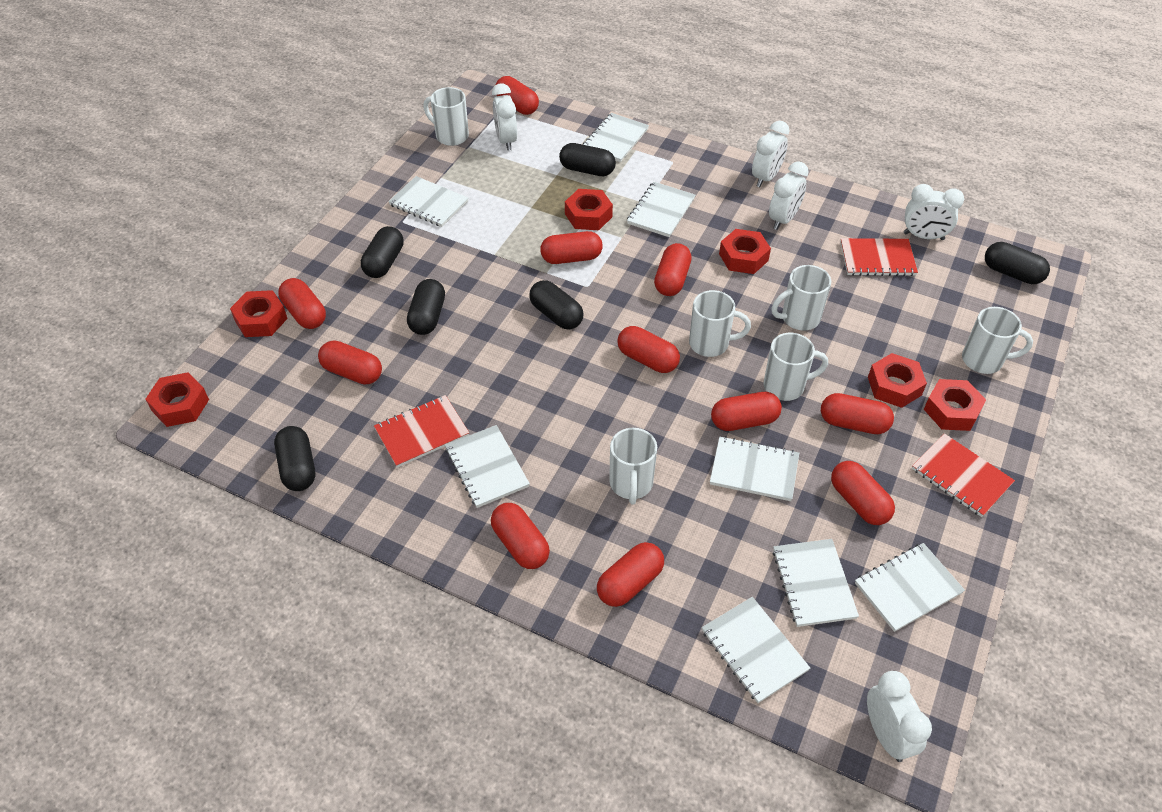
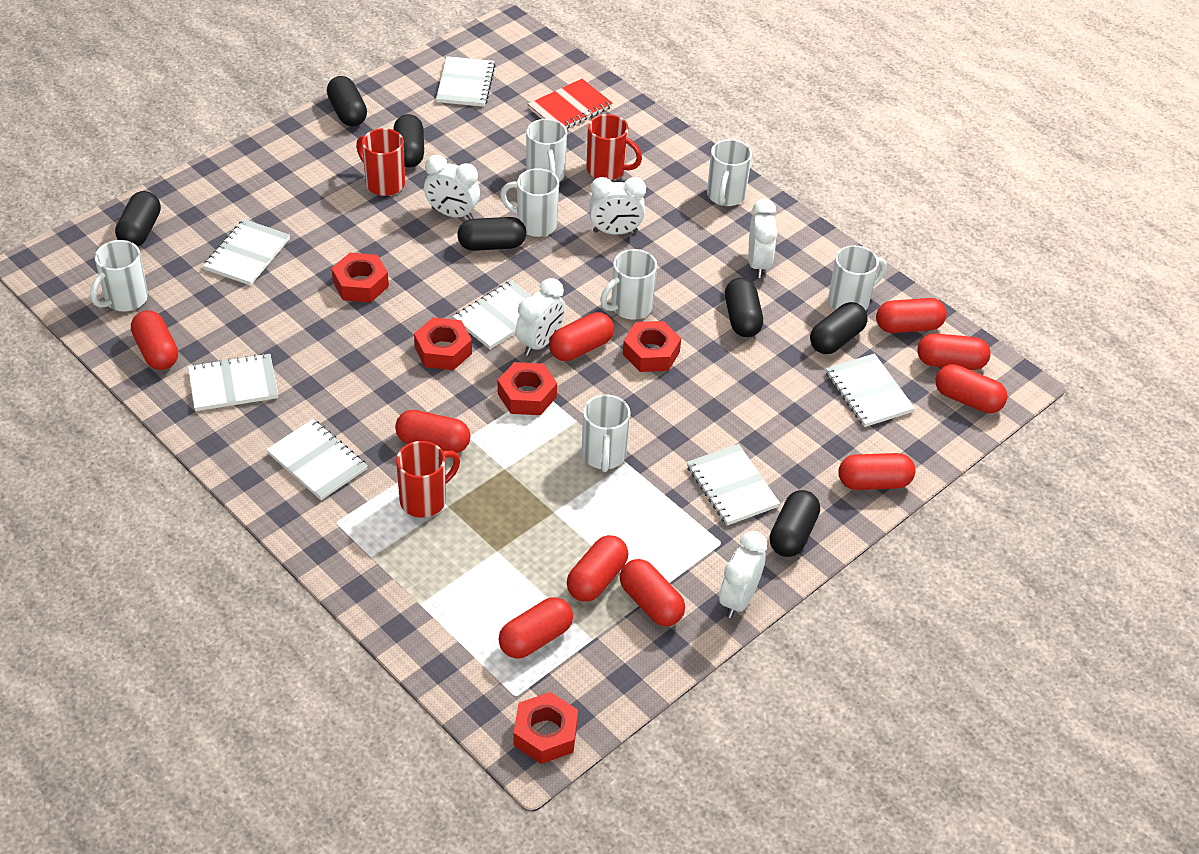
black capsule: [274,426,315,491] [361,226,404,278] [407,279,445,335] [529,280,583,329] [559,143,616,176] [985,242,1050,284] = 6 -> [115,191,161,247] [327,76,367,127] [393,114,424,168] [457,217,526,251] [725,278,763,337] [770,490,820,557] [810,302,868,354] = 7
red capsule: [278,278,326,329] [318,341,382,385] [491,503,550,569] [495,76,539,115] [540,231,603,264] [597,542,664,607] [617,326,680,373] [654,243,692,296] [711,392,782,431] [821,393,894,434] [831,461,895,525] = 11 -> [131,310,178,370] [395,410,471,453] [498,597,573,659] [549,312,614,361] [567,535,628,602] [620,559,685,626] [838,453,915,490] [876,298,947,333] [917,333,991,370] [936,364,1007,413] = 10
red mug: none = 0 -> [356,128,405,196] [396,441,460,518] [587,114,642,180] = 3
red notebook: [374,395,469,468] [840,238,918,276] [912,433,1015,517] = 3 -> [528,79,613,129] = 1
red nut: [146,372,209,427] [230,290,288,337] [565,189,613,230] [719,229,771,274] [868,353,927,408] [924,379,986,431] = 6 -> [332,253,389,303] [414,317,472,370] [498,362,557,415] [513,692,578,764] [623,321,681,372] = 5
white mug: [423,87,469,146] [609,428,657,505] [689,290,751,357] [764,333,828,401] [771,265,831,330] [962,307,1033,374] = 6 -> [90,240,148,311] [500,168,559,237] [526,119,567,182] [582,394,630,472] [600,249,657,320] [707,139,752,206] [828,245,886,310] = 7
white notebook: [388,176,468,227] [445,425,530,508] [583,113,649,162] [627,182,695,237] [702,597,810,703] [710,436,799,501] [773,539,859,627] [855,543,965,632] = 8 -> [188,353,278,411] [203,219,290,286] [266,419,368,500] [436,56,496,107] [453,280,532,349] [687,444,780,525] [826,353,915,427] = 7

